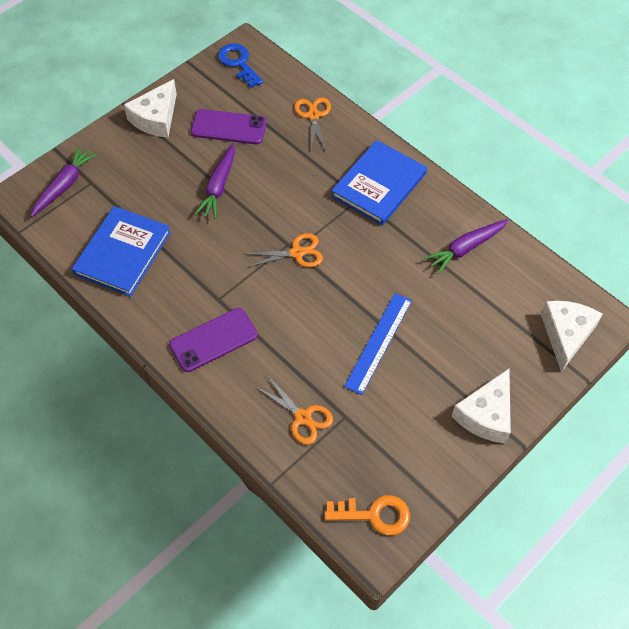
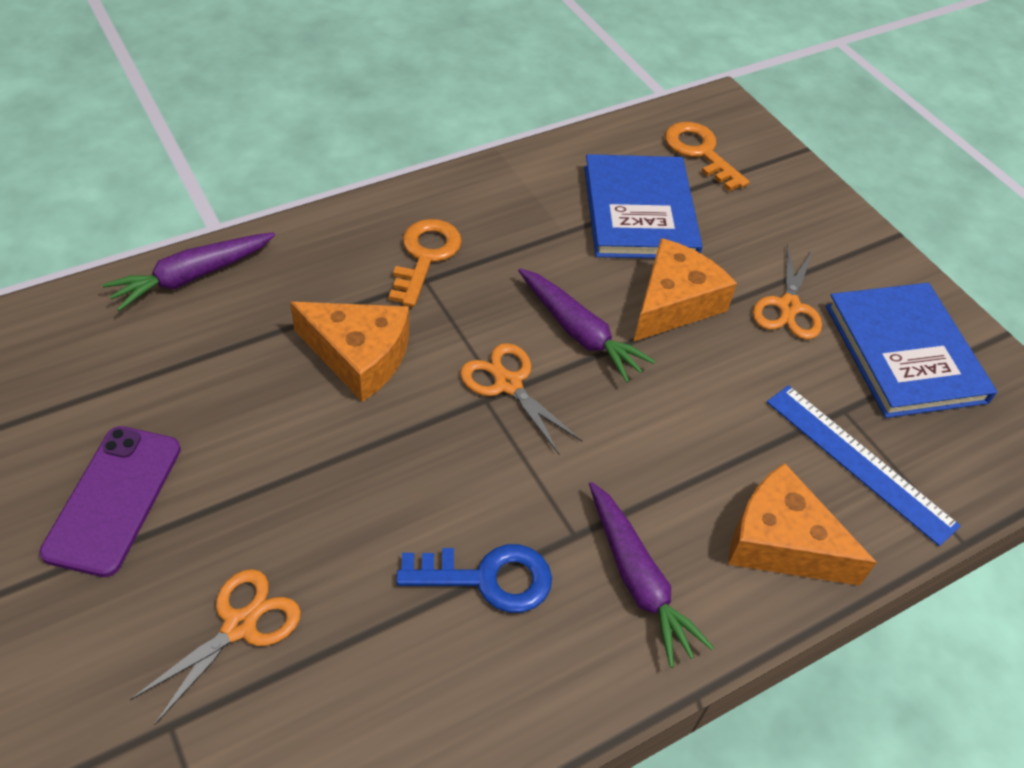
orange cheese: none = 0 -> [290,302,409,402] [634,238,737,341] [728,463,877,586] = 3
orange key: [324,495,410,535] = 1 -> [389,219,462,307] [665,122,749,191] = 2
purple phone: [169,308,258,372] [191,109,267,144] = 2 -> [39,426,181,577] = 1
white cheese: [124,79,177,138] [452,369,511,444] [541,301,603,372] = 3 -> none = 0

